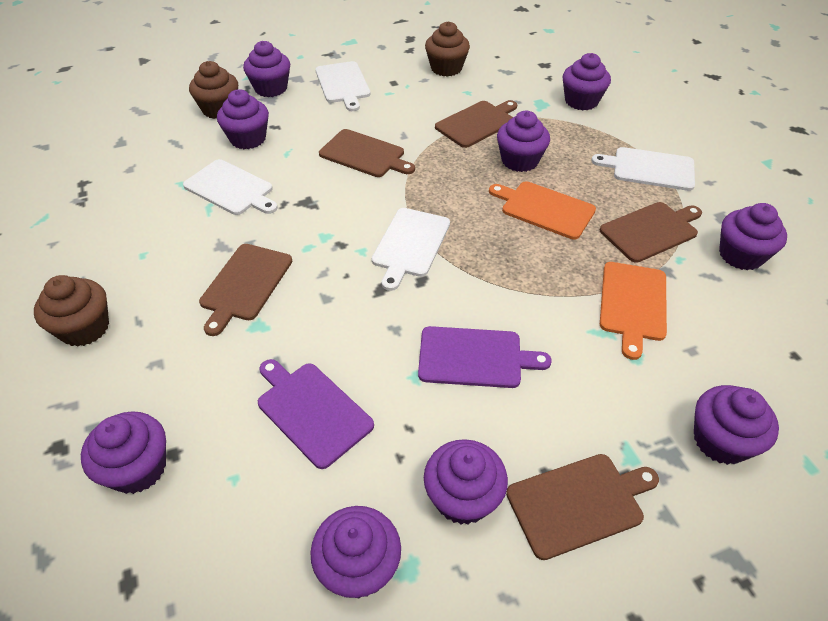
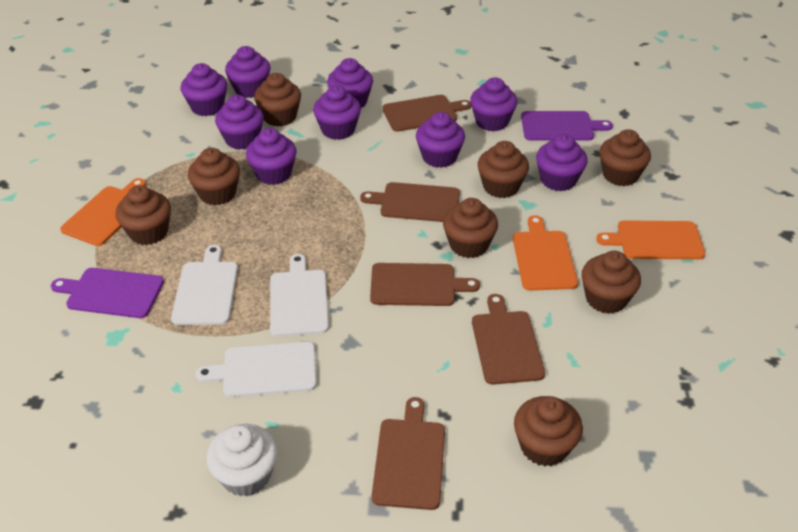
brown cupcake: [34,275,109,347] [189,61,238,119] [425,21,470,77] = 3 -> [115,185,171,245] [188,148,240,205] [254,73,301,127] [443,198,498,258] [478,141,529,198] [514,396,583,466] [582,251,641,314] [600,129,651,186] = 8
orange cutting board: [489,181,596,239] [600,262,667,360] = 2 -> [60,178,146,246] [513,215,578,291] [596,220,705,260] = 3
white cupcake: none = 0 -> [206,424,278,497] = 1
white cutting board: [183,159,278,215] [315,61,371,111] [372,208,450,291] [591,147,695,191] = 4 -> [171,245,238,325] [195,342,317,397] [270,254,329,337] = 3

